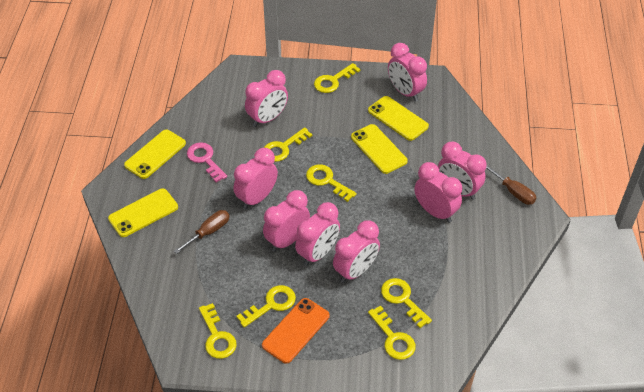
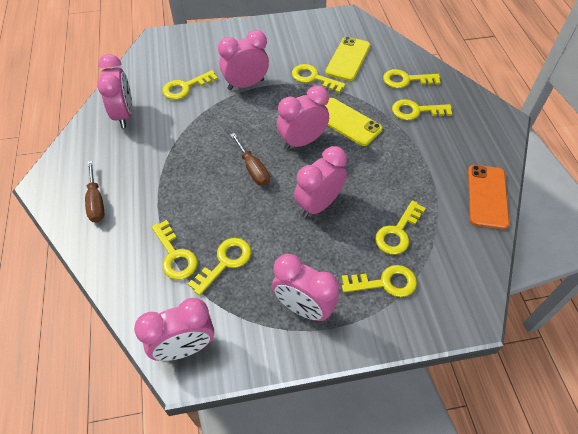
pink clock: [233,148,278,209] [245,70,288,127] [263,190,310,252] [295,202,340,266] [333,220,380,283] [388,43,427,102] [414,162,462,223] [438,142,487,200] = 8 -> [97,54,133,128] [134,298,214,361] [218,30,269,90] [272,254,339,321] [277,86,329,150] [294,146,347,218] = 6
pink key: [187,142,227,182] = 1 -> none = 0
yellow key: [199,303,237,359] [236,285,296,328] [264,127,312,162] [306,164,357,202] [314,63,360,93] [368,306,416,360] [381,278,432,328] = 7 -> [152,220,198,280] [162,70,218,100] [188,238,251,296] [292,64,346,93] [342,265,417,297] [375,200,426,255] [383,69,441,88] [392,99,452,120] = 8
yellow phone: [108,188,178,237] [124,130,186,179] [351,124,408,174] [368,96,429,141] = 4 -> [325,36,370,81] [325,98,382,146] = 2

